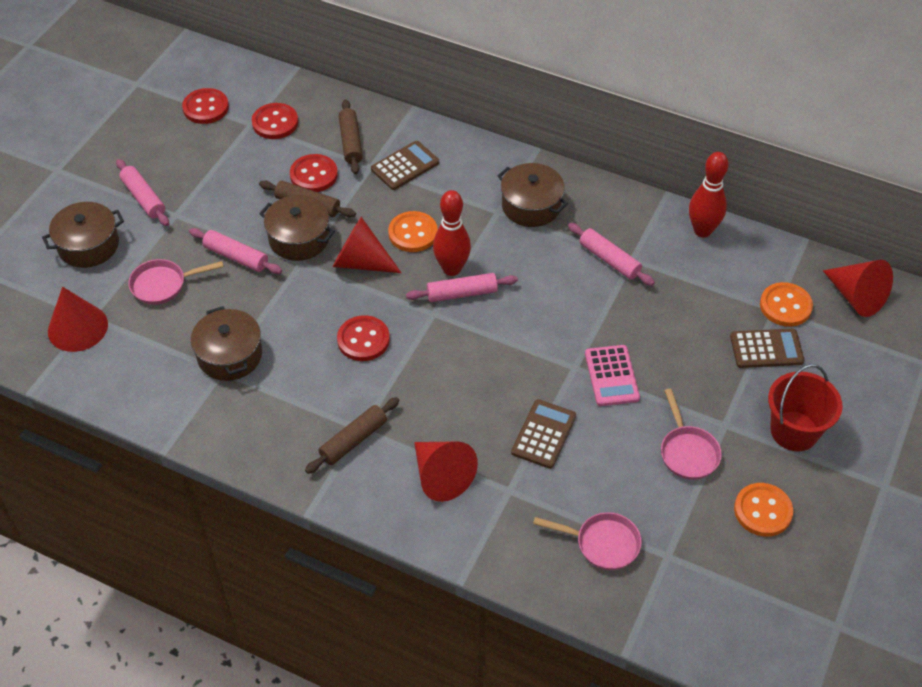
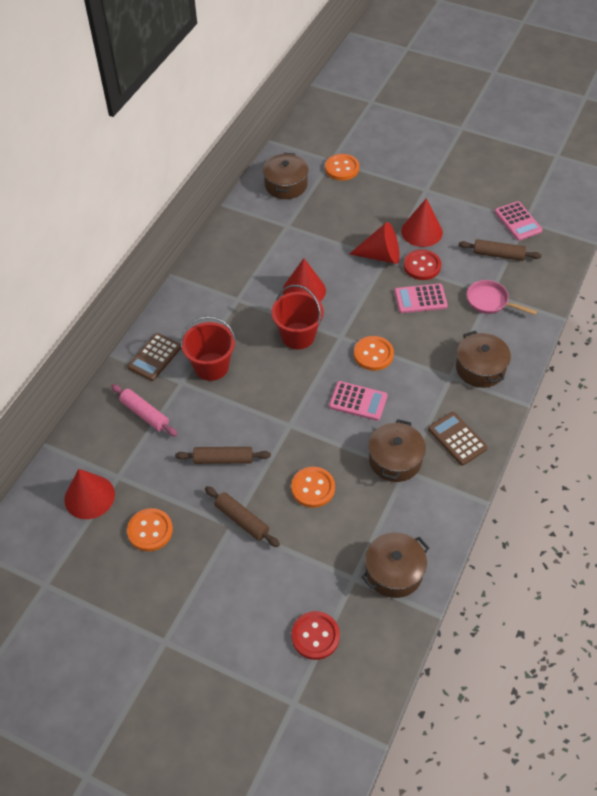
brown calculator: [371,141,439,190] [511,399,576,469] [730,328,804,368] = 3 -> [127,333,182,381] [428,412,488,466] = 2
orange button: [388,211,438,252] [734,483,793,537] [760,282,813,327] = 3 -> [127,508,173,551] [291,467,335,508] [325,154,359,180] [354,336,394,371] = 4
pink calculator: [585,345,640,406] = 1 -> [329,381,388,421] [394,284,448,313] [495,201,543,241] = 3
pink pan: [128,259,223,305] [533,512,642,570] [661,389,722,480] = 3 -> [467,280,537,315] = 1
pink rolling pin: [116,159,169,226] [189,228,282,274] [406,273,518,302] [568,223,655,286] = 4 -> [111,384,178,437] = 1
red bowling pin: [433,190,471,276] [689,152,729,237] = 2 -> none = 0
red bucket: [768,364,843,451] = 1 -> [181,316,236,381] [272,285,324,349] = 2
red button: [182,88,229,124] [252,103,298,139] [290,154,338,192] [337,315,390,361] = 4 -> [291,611,340,660] [404,249,441,280] = 2

